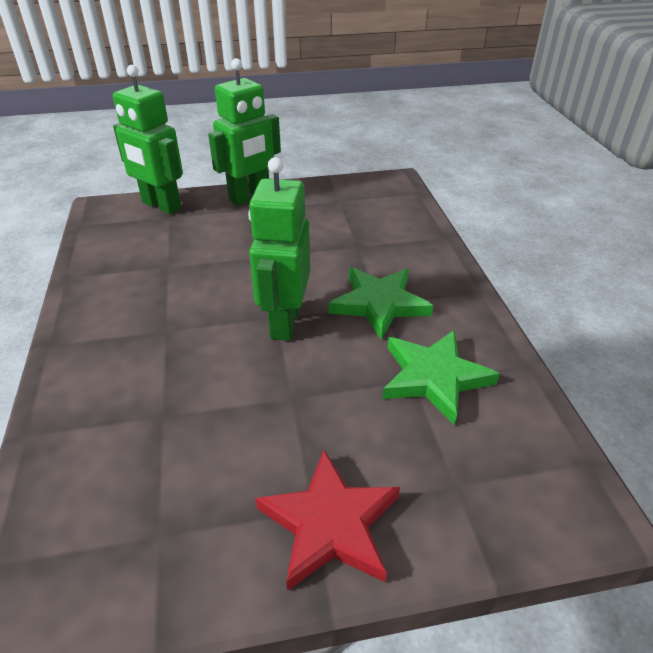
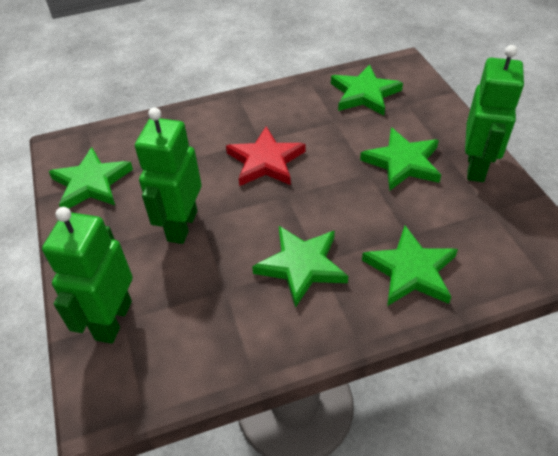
green star: [329,267,433,340] [382,330,500,425] = 2 -> [49,147,133,209] [252,226,348,308] [331,64,403,115] [360,128,441,191] [362,226,458,306] = 5

